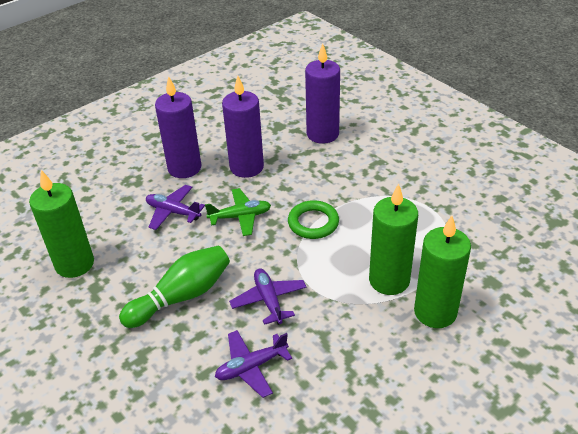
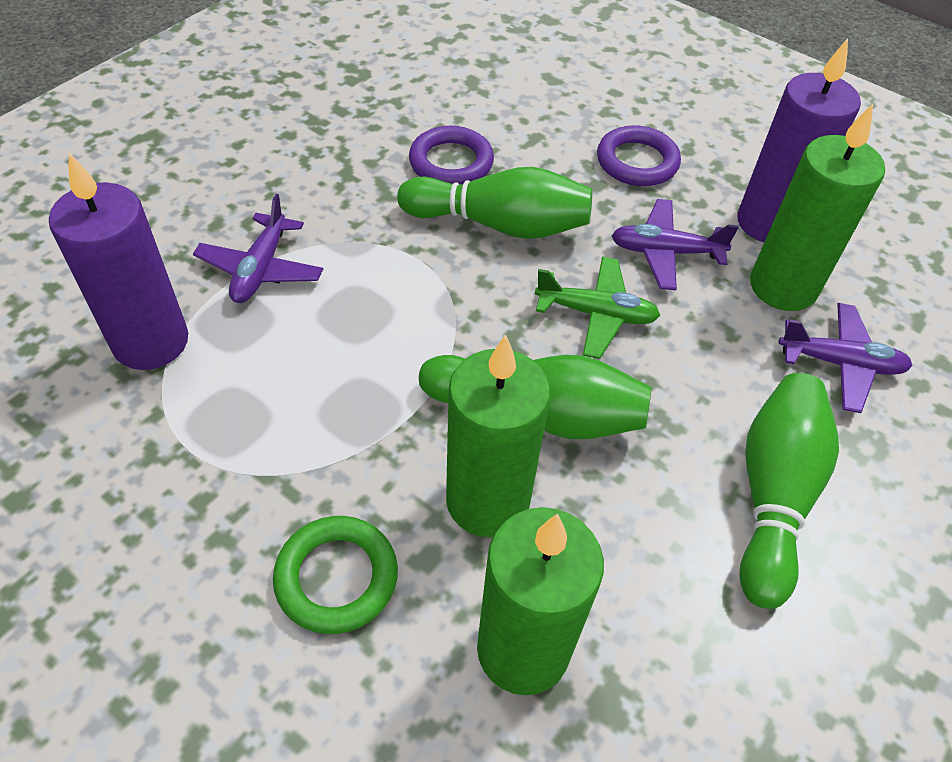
green bowling pin: [119,245,230,328] = 1 -> [397,167,592,239] [419,355,652,439] [739,373,839,609] = 3
purple candle: [155,76,201,178] [222,76,264,178] [305,43,340,144] = 3 -> [49,153,188,370] [737,38,861,242] = 2
purple ring: none = 0 -> [409,126,494,185] [597,125,681,186] = 2

